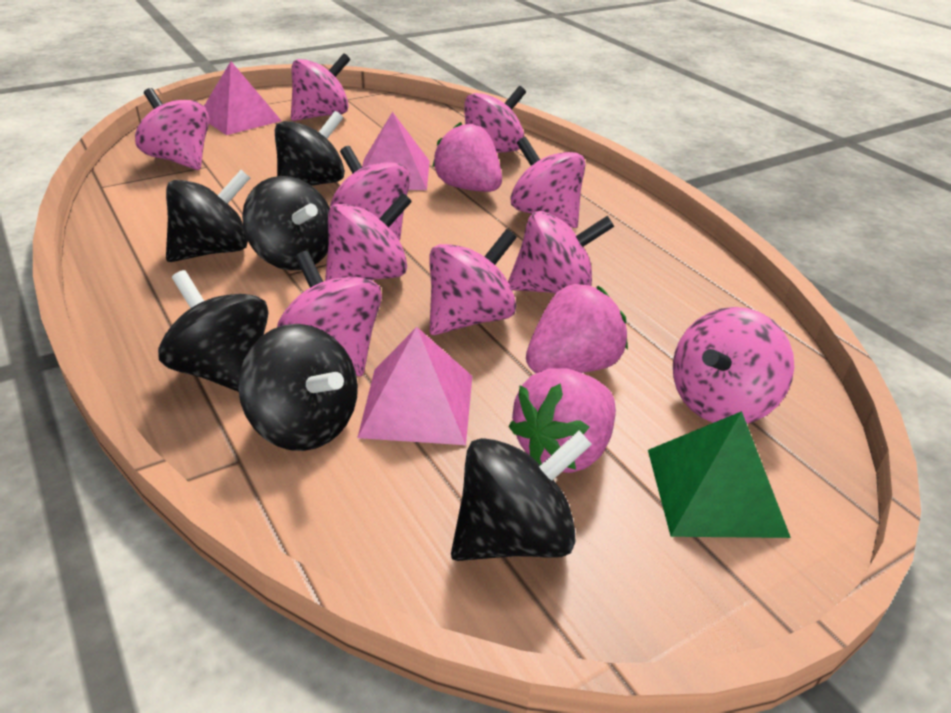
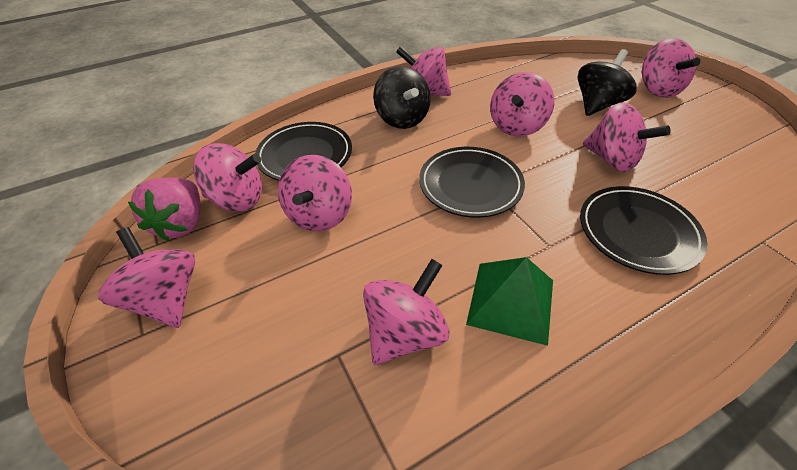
black plate: none = 0 -> [255,122,352,181] [419,147,525,218] [580,186,708,275] = 3
black spinning top: [158,270,269,392] [166,170,250,262] [238,324,358,451] [242,176,330,270] [275,111,345,186] [451,431,592,561] = 6 -> [373,66,431,129] [578,49,637,116] = 2
pink pyramid: [204,61,281,135] [357,327,472,445] [362,112,430,190] = 3 -> none = 0
pink spinning top: [135,88,209,170] [277,251,382,377] [291,53,350,121] [325,193,412,281] [330,146,410,240] [429,229,517,335] [464,86,526,153] [508,211,614,293] [511,137,586,228] [673,307,794,424] = 10 -> [99,227,195,328] [193,143,262,212] [278,155,352,231] [363,259,449,365] [396,46,451,96] [490,72,554,137] [583,102,671,172] [642,38,700,98] = 8
pink strawberry: [432,122,502,192] [509,368,616,473] [526,284,628,373] = 3 -> [128,177,201,241] = 1

